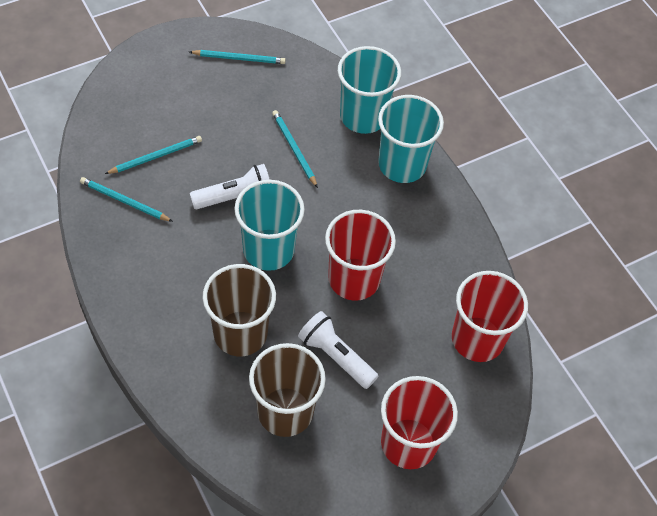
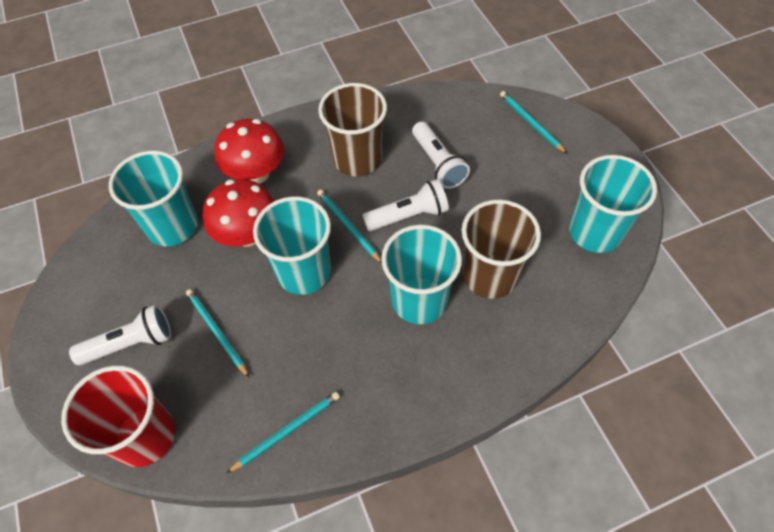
red cup: [325,210,396,301] [381,376,458,469] [452,271,528,362] = 3 -> [61,365,175,467] = 1
red mushroom: none = 0 -> [203,179,274,247] [215,119,284,184] = 2
turquoise cup: [234,180,305,271] [338,46,401,134] [378,95,444,183] = 3 -> [109,151,198,246] [253,196,331,295] [381,224,462,324] [569,155,657,253] = 4
white flashlight: [190,164,270,209] [298,311,378,389] = 2 -> [69,304,171,366] [362,179,449,231] [412,121,470,189] = 3

